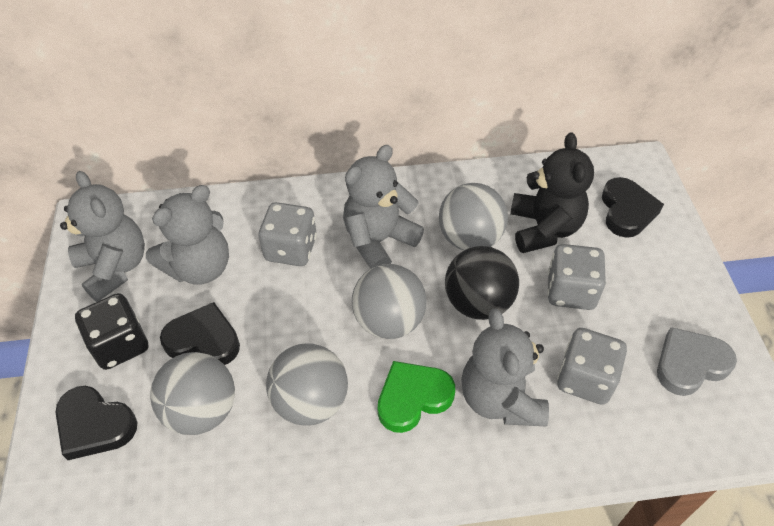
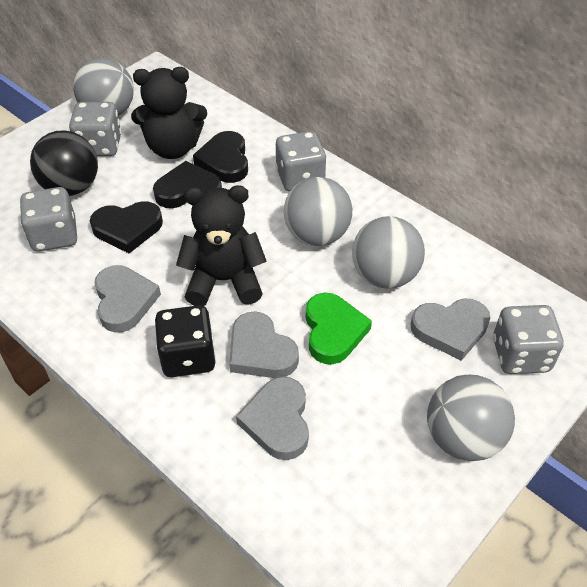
black teddy bear: [510,133,594,253] = 1 -> [131,67,207,159] [176,185,267,306] = 2
grey dice: [258,202,317,266] [547,244,606,310] [557,328,627,405] = 3 -> [20,187,77,252] [69,102,122,156] [276,131,327,192] [493,305,564,374] = 4
grey heart: [657,327,737,396] = 1 -> [94,265,161,333] [229,311,299,378] [236,377,309,460] [411,299,490,361] = 4
grey teddy bear: [60,171,145,302] [146,185,229,285] [343,145,424,269] [461,308,549,426] = 4 -> none = 0

